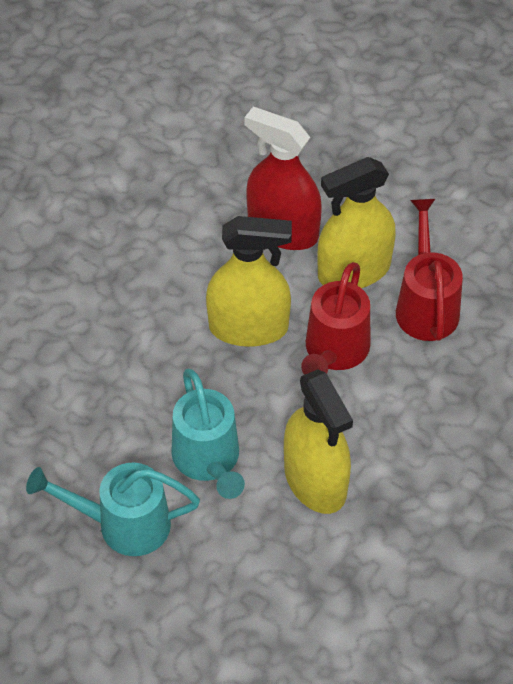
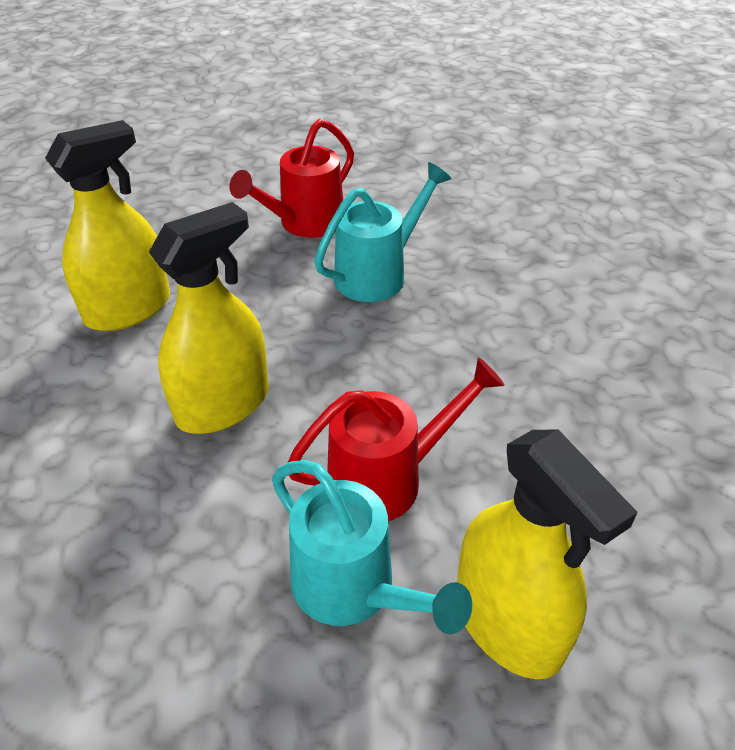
red spray bottle: [245,107,322,250] = 1 -> none = 0

